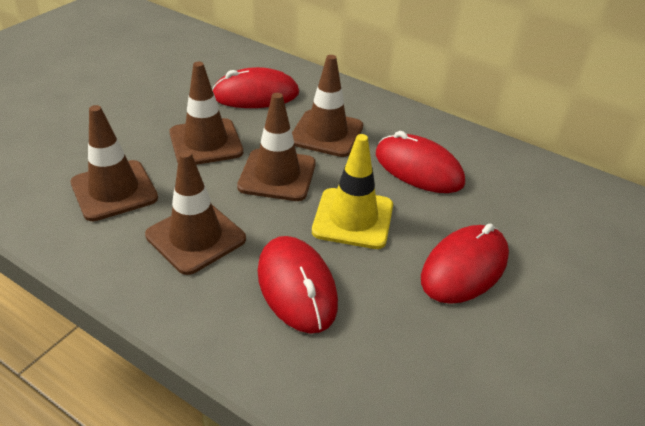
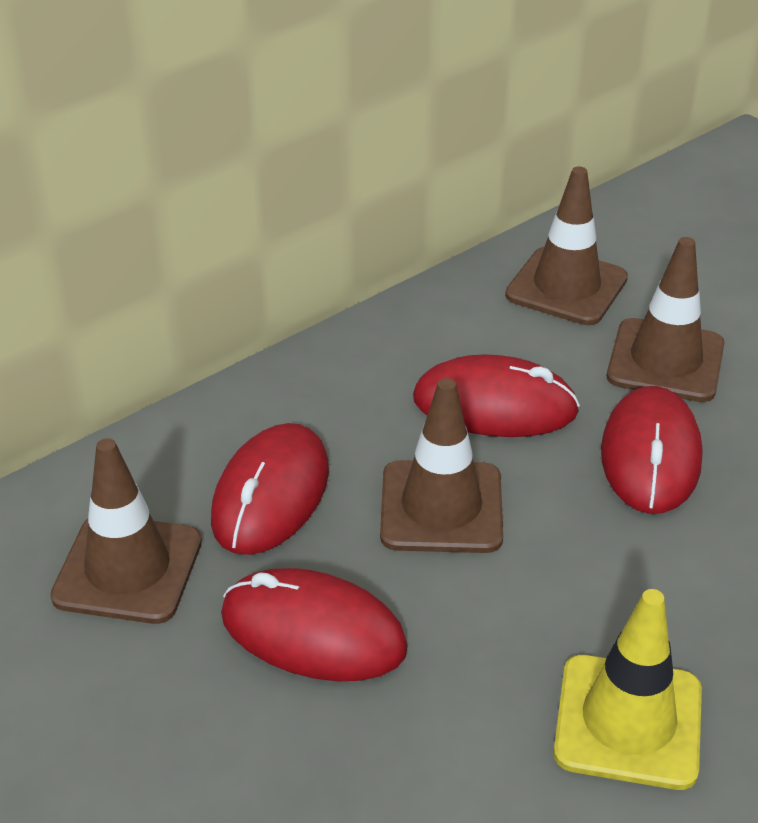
brown traffic cone: [71,105,158,221] [145,150,246,275] [169,62,243,165] [237,93,316,201] [292,55,363,157] = 5 -> [50,438,202,624] [380,378,503,553] [505,166,628,325] [607,237,724,402] = 4

